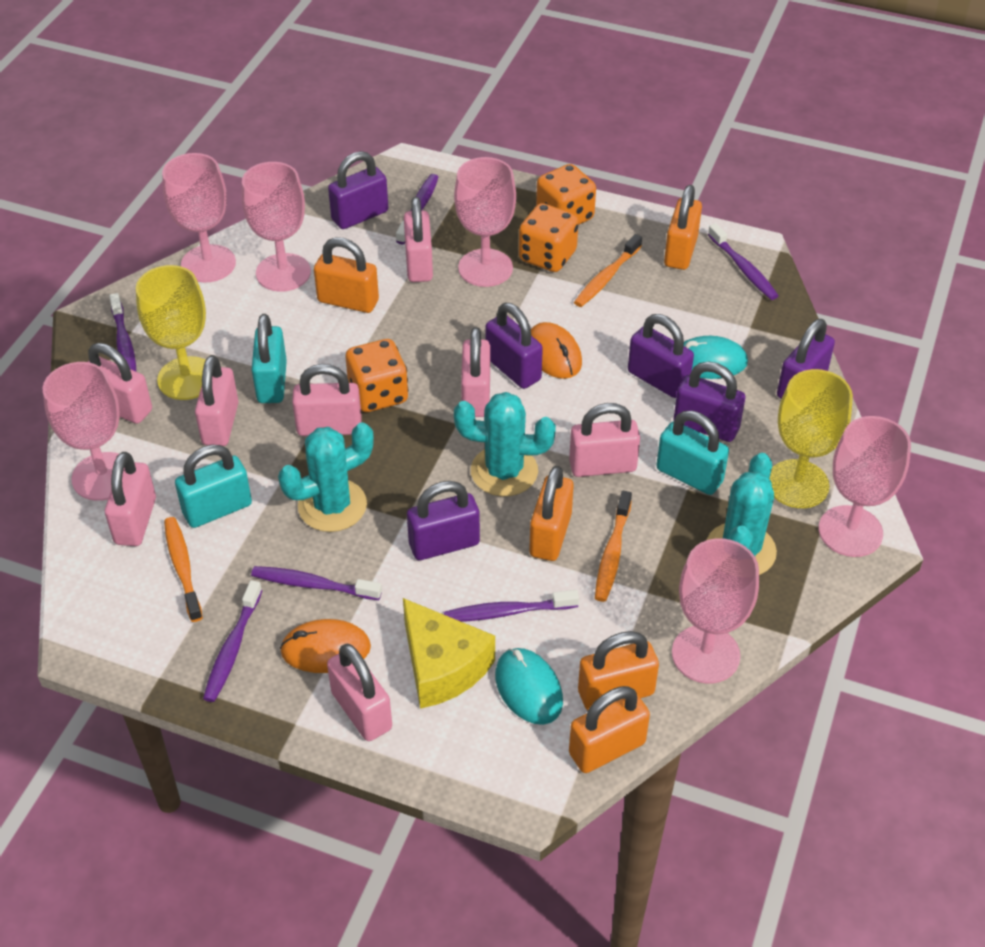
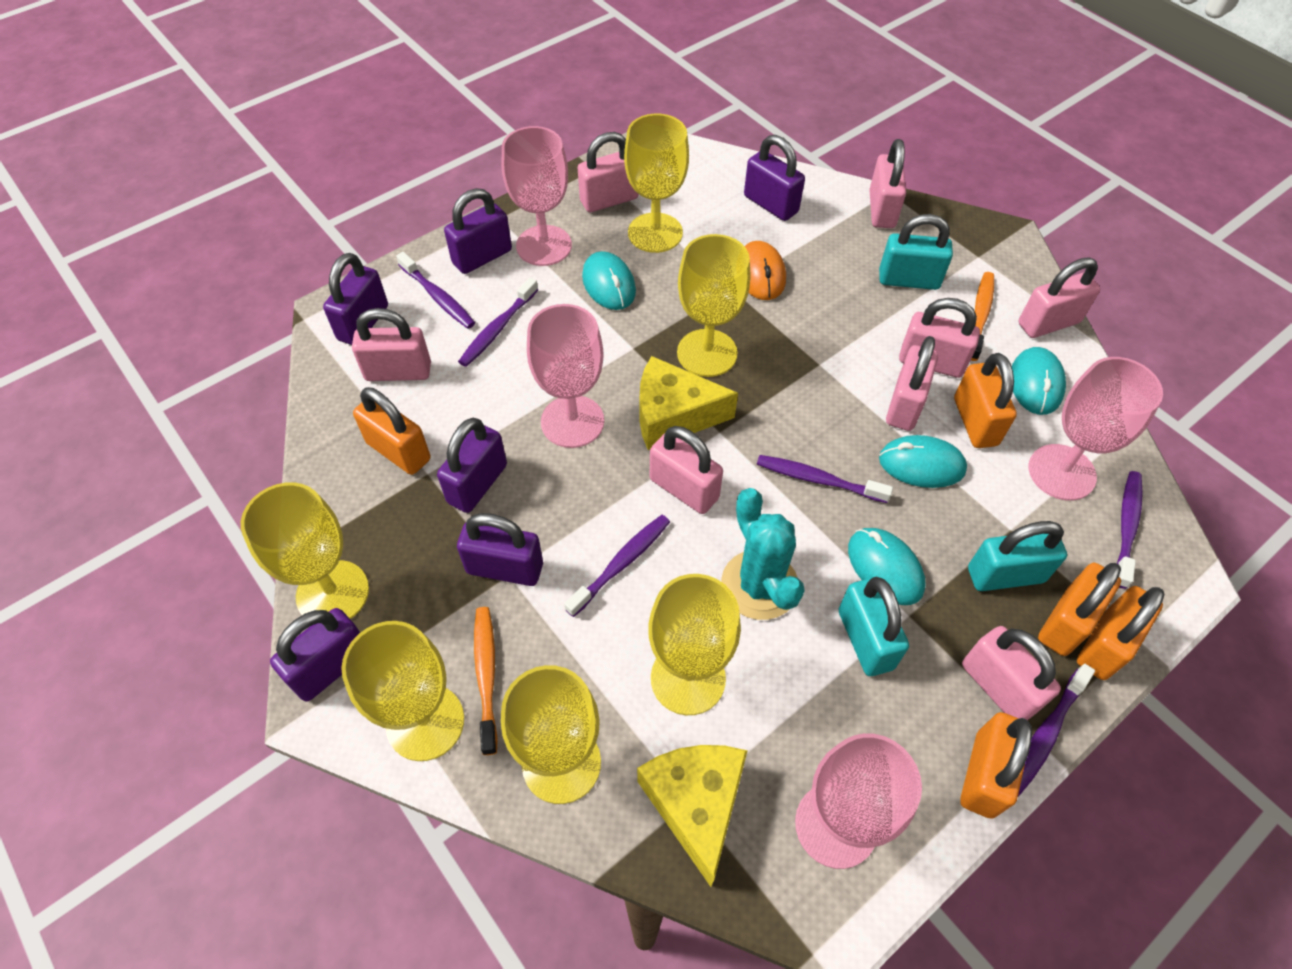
orange dice: [346,339,409,412] [519,203,579,272] [536,164,596,225] = 3 -> none = 0
orange mouse: [280,619,371,673] [531,322,582,379] = 2 -> [745,241,786,300] = 1
orange toothbrush: [164,517,203,622] [574,234,642,307] [595,491,632,602] = 3 -> [474,607,498,755] [971,272,994,361] = 2
pink goblet: [43,362,120,501] [162,153,236,282] [242,162,311,292] [454,157,516,287] [672,538,759,683] [819,416,911,557] = 6 -> [502,126,572,266] [527,304,604,448] [795,733,922,869] [1029,357,1163,500] = 4
turquoise cactus: [278,422,374,532] [454,392,556,496] [707,453,777,575] = 3 -> [721,488,805,620] = 1
turquoise mouse: [495,648,563,725] [684,336,748,379] = 2 -> [582,251,636,310] [848,528,926,605] [879,435,967,488] [1012,347,1066,415] = 4
yellow cheese: [403,598,495,709] = 1 -> [637,745,748,887] [640,356,738,450] = 2
yellow goblet: [136,265,206,400] [770,369,853,508] = 2 -> [241,482,369,619] [341,621,464,761] [501,665,601,804] [624,114,689,253] [648,574,741,715] [677,234,750,377] = 6

